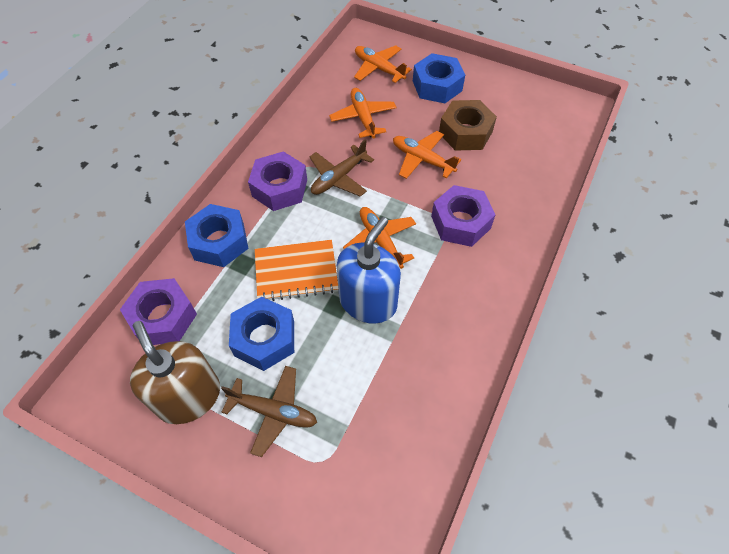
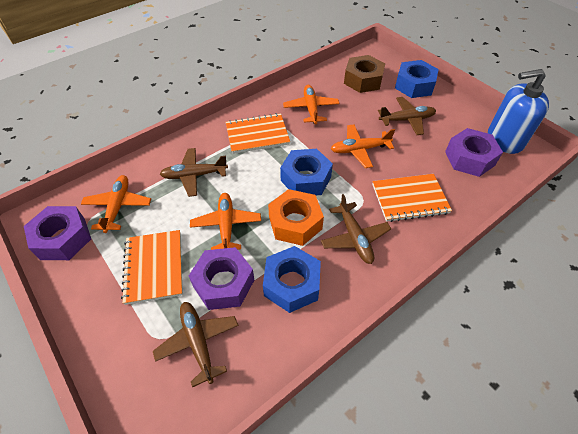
brown plane: [221,366,317,457] [310,139,374,197] = 2 -> [153,302,238,387] [160,148,228,197] [321,194,391,264] [378,97,436,135] = 4
brown soap dispenser: [130,321,220,424] = 1 -> none = 0
orange notebook: [255,240,338,301] = 1 -> [121,230,183,305] [226,113,290,154] [372,174,452,222] = 3
orange nut: none = 0 -> [268,189,324,246] = 1

